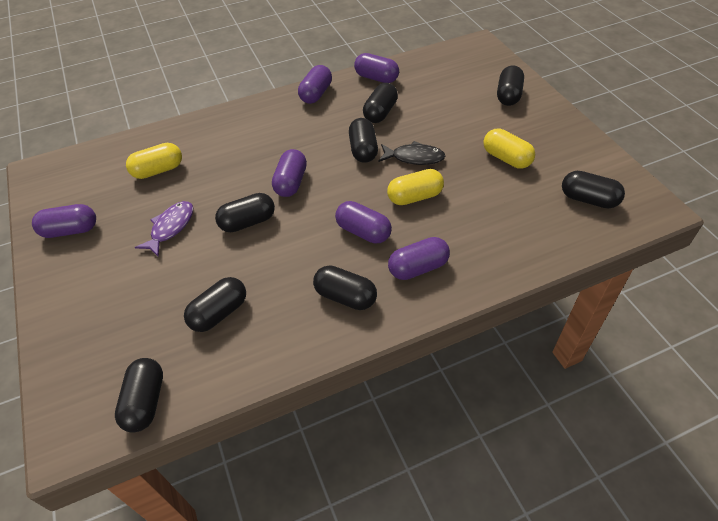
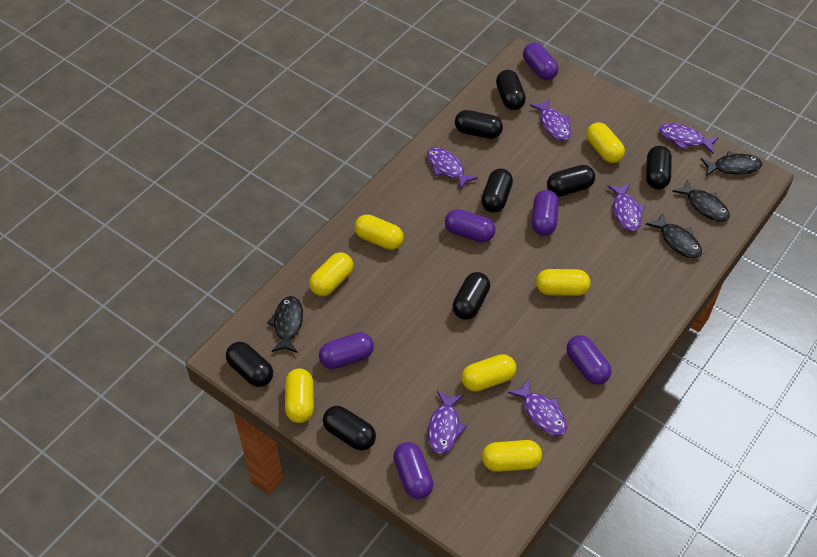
black fish: [379,141,445,165] = 1 -> [267,296,303,353] [646,213,702,258] [672,179,730,222] [701,151,762,177] = 4
purple fish: [135,201,193,257] = 1 -> [427,147,478,190] [427,391,466,454] [508,379,567,436] [530,98,571,141] [607,183,645,231] [659,123,719,154] = 6
yellow capsule: [126,143,182,179] [387,169,444,205] [483,128,535,169] = 3 -> [285,369,314,423] [309,252,353,296] [354,214,404,250] [461,354,516,392] [482,440,542,472] [536,269,590,296] [586,122,625,163] = 7

